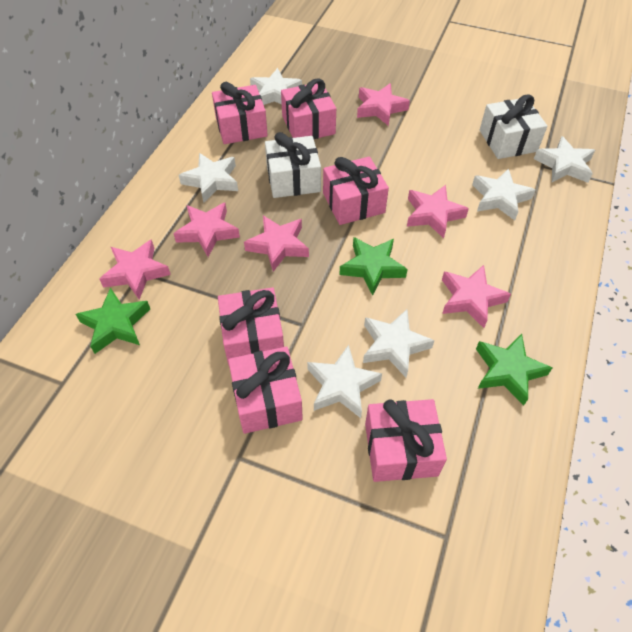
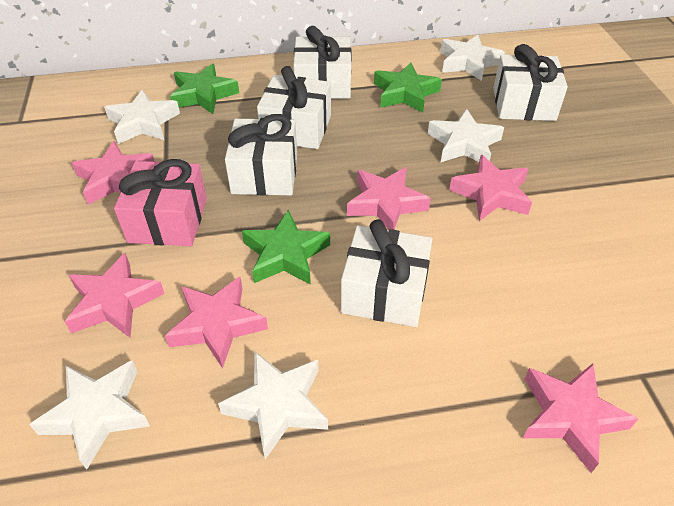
pink gift: [212,82,268,144] [218,287,284,365] [228,346,303,434] [281,78,336,139] [323,157,389,225] [365,399,447,482] = 6 -> [114,159,207,246] = 1
white gift: [265,132,321,198] [480,94,547,159] = 2 -> [225,114,297,195] [257,66,331,149] [293,26,352,99] [341,219,433,327] [493,44,568,121] = 5
white star: [179,153,238,202] [250,68,302,105] [307,345,382,418] [363,309,434,377] [472,168,535,220] [534,136,595,183] = 6 -> [29,361,150,469] [104,89,180,144] [218,352,328,459] [428,109,504,162] [440,35,505,81] = 5

